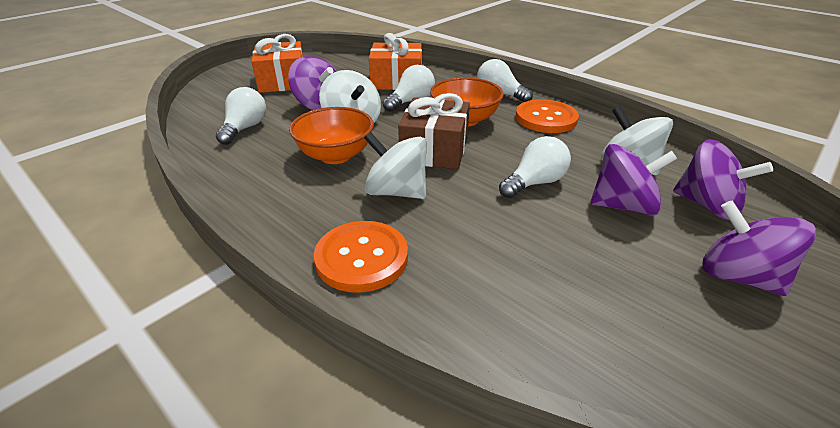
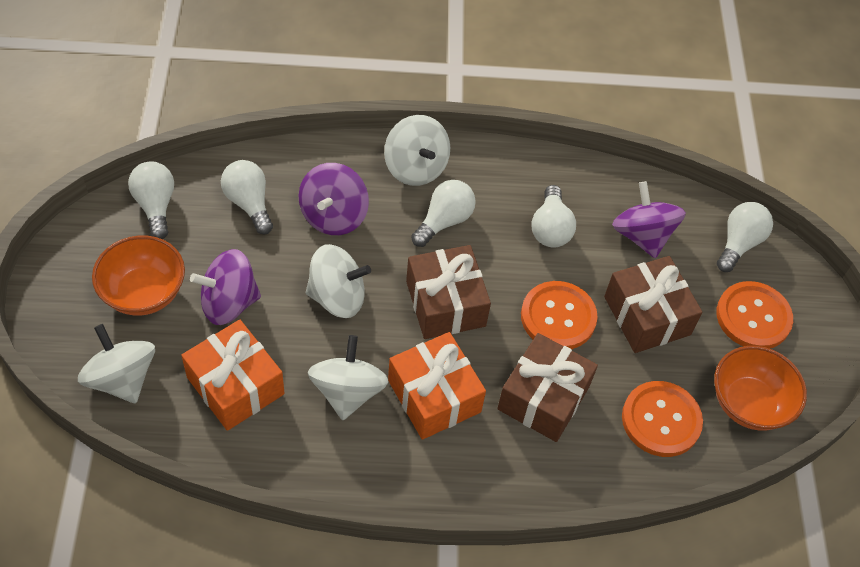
brown gift: [398,93,470,169] = 1 -> [406,245,491,339] [497,333,598,442] [604,256,703,353] = 3
orange button: [314,221,408,293] [516,99,579,133] = 2 -> [521,281,598,349] [622,381,703,457] [717,281,793,349] = 3
purple spinning top: [288,56,337,110] [591,144,677,216] [673,139,773,220] [702,201,816,296] = 4 -> [190,249,261,325] [299,163,369,235] [612,181,686,258] = 3
white light bulb: [216,87,266,145] [383,65,435,112] [477,59,533,102] [499,136,571,198] = 4 -> [128,161,174,239] [221,160,273,235] [411,180,476,247] [531,185,576,247] [717,202,773,272] = 5
white spinning top: [319,70,381,123] [364,132,427,199] [601,106,673,175] = 3 -> [78,324,155,403] [306,244,371,318] [308,335,389,420] [384,115,450,186] = 4

